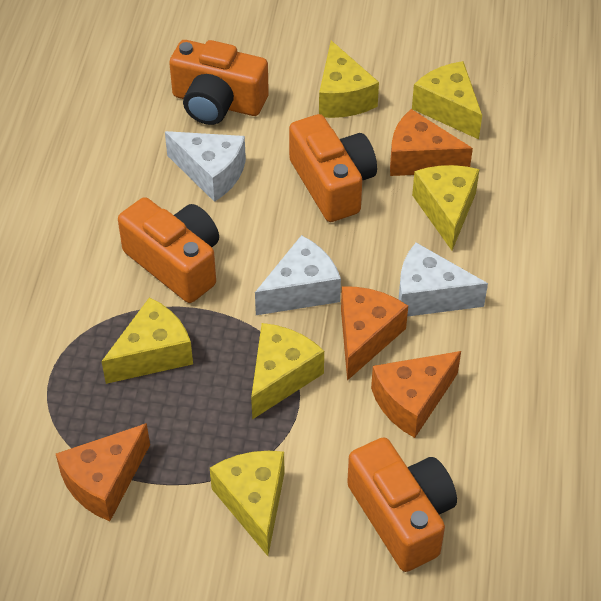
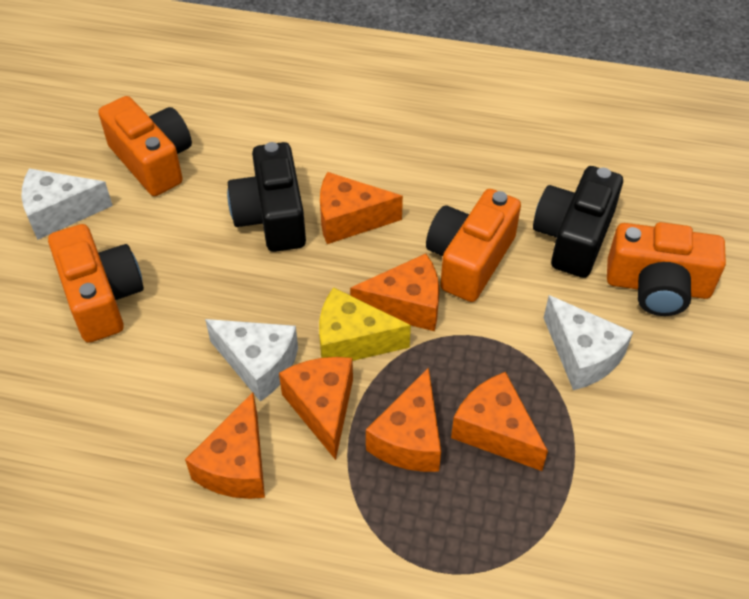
black camera: none = 0 -> [227,142,306,252] [533,166,623,278] = 2
orange cheese: [56,423,150,521] [341,286,408,381] [371,351,461,438] [390,109,473,176] = 4 -> [185,392,265,499] [279,357,353,460] [320,172,403,244] [350,254,439,331] [366,367,441,472] [451,372,548,471] = 6
yellow cheese: [102,297,193,384] [210,451,284,556] [251,323,324,420] [319,40,379,118] [412,61,482,139] [412,165,480,250] = 6 -> [319,287,411,361] = 1

